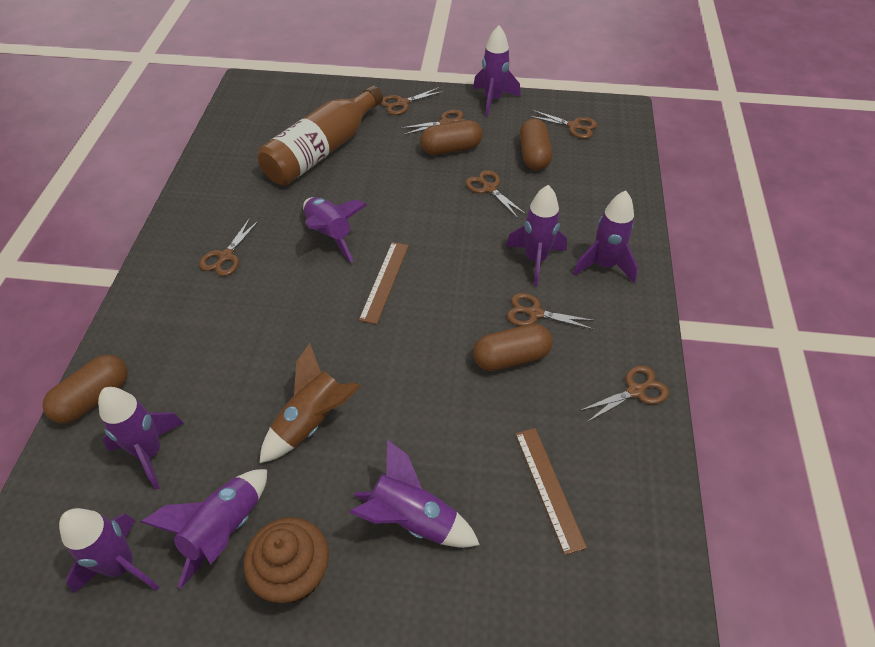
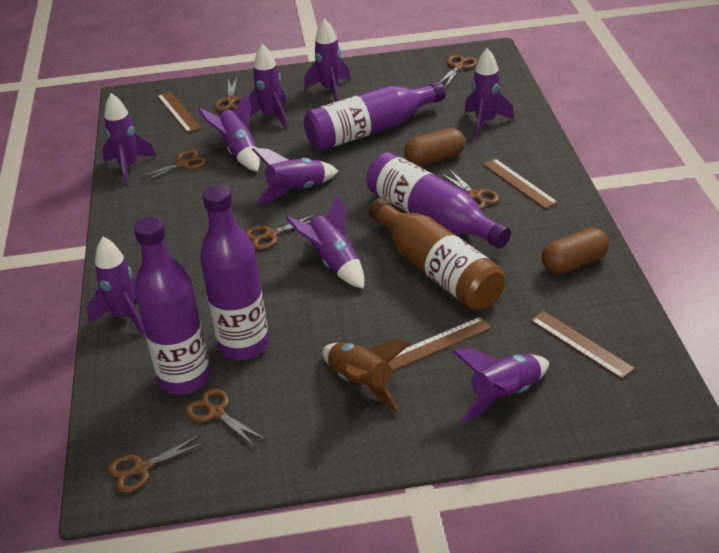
brown capsule: [42,354,128,424] [420,120,482,155] [473,324,552,371] [520,118,552,170] = 4 -> [404,128,465,166] [542,228,609,274] = 2
brown cupcake: [244,517,329,603] = 1 -> none = 0
brown ruler: [359,242,409,325] [515,428,587,555] = 2 -> [157,91,201,133] [388,317,491,371] [483,158,558,209] [530,311,635,379] = 4
purple bottle: none = 0 -> [134,217,211,395] [200,185,269,360] [304,81,445,151] [367,152,511,248] = 4
purple rocket: [59,508,159,593] [98,387,184,490] [141,469,267,589] [303,197,367,262] [349,439,480,548] [473,25,520,117] [506,185,567,286] [573,191,638,283] = 8 -> [87,237,145,335] [102,93,156,184] [197,93,260,172] [248,44,288,129] [252,148,338,205] [286,195,364,289] [304,18,351,102] [453,348,549,422] [464,48,514,138] = 9

